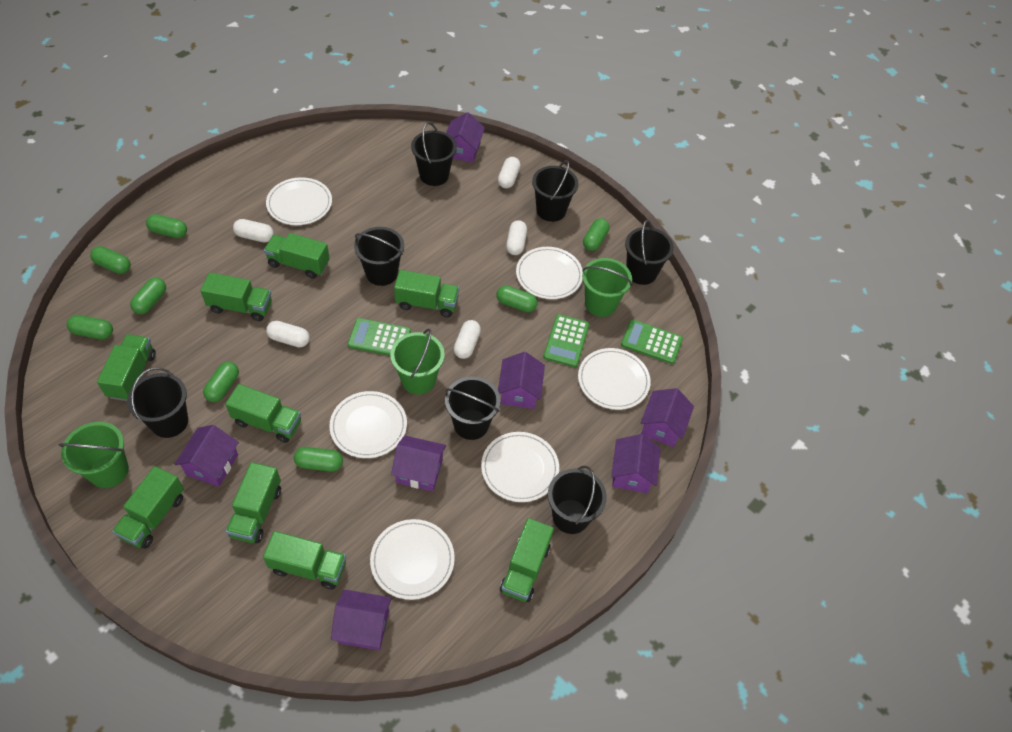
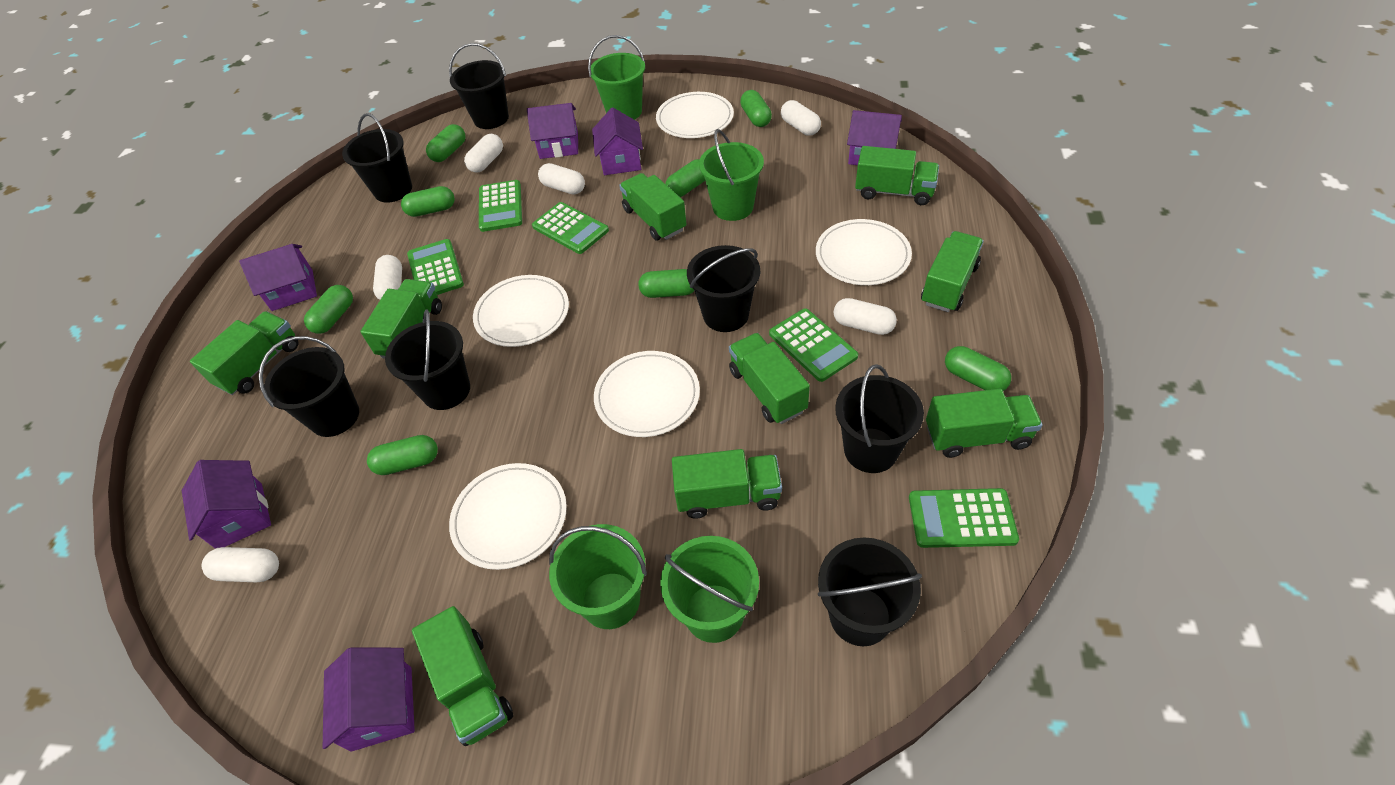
green bucket: [59,422,129,488] [390,329,445,394] [582,258,632,317] = 3 -> [549,524,647,629] [588,35,645,120] [660,536,759,643] [699,129,764,221] = 4
green calculator: [348,318,411,356] [543,314,589,367] [621,319,683,364] = 3 -> [407,239,464,295] [479,180,522,232] [532,202,609,254] [769,308,858,382] [909,488,1019,548] = 5
purple house: [174,425,239,487] [331,589,392,650] [391,435,446,491] [446,112,485,163] [498,352,545,409] [611,434,661,493] [640,388,694,447] = 7 -> [182,460,271,549] [239,244,317,311] [323,648,415,752] [527,103,578,159] [592,108,643,175] [847,110,902,165] = 6
white capsule: [233,219,274,242] [266,321,310,347] [454,320,481,359] [498,157,521,188] [506,220,527,255] = 5 -> [201,547,279,582] [373,255,402,300] [464,134,503,173] [538,163,585,195] [781,100,821,136] [833,298,897,335] = 6
white plate: [266,177,332,225] [329,391,407,458] [370,519,455,600] [481,432,559,502] [516,247,583,299] [578,348,651,410] = 6 -> [449,463,567,570] [473,275,569,347] [594,351,700,437] [656,92,734,138] [816,219,912,285] = 5

